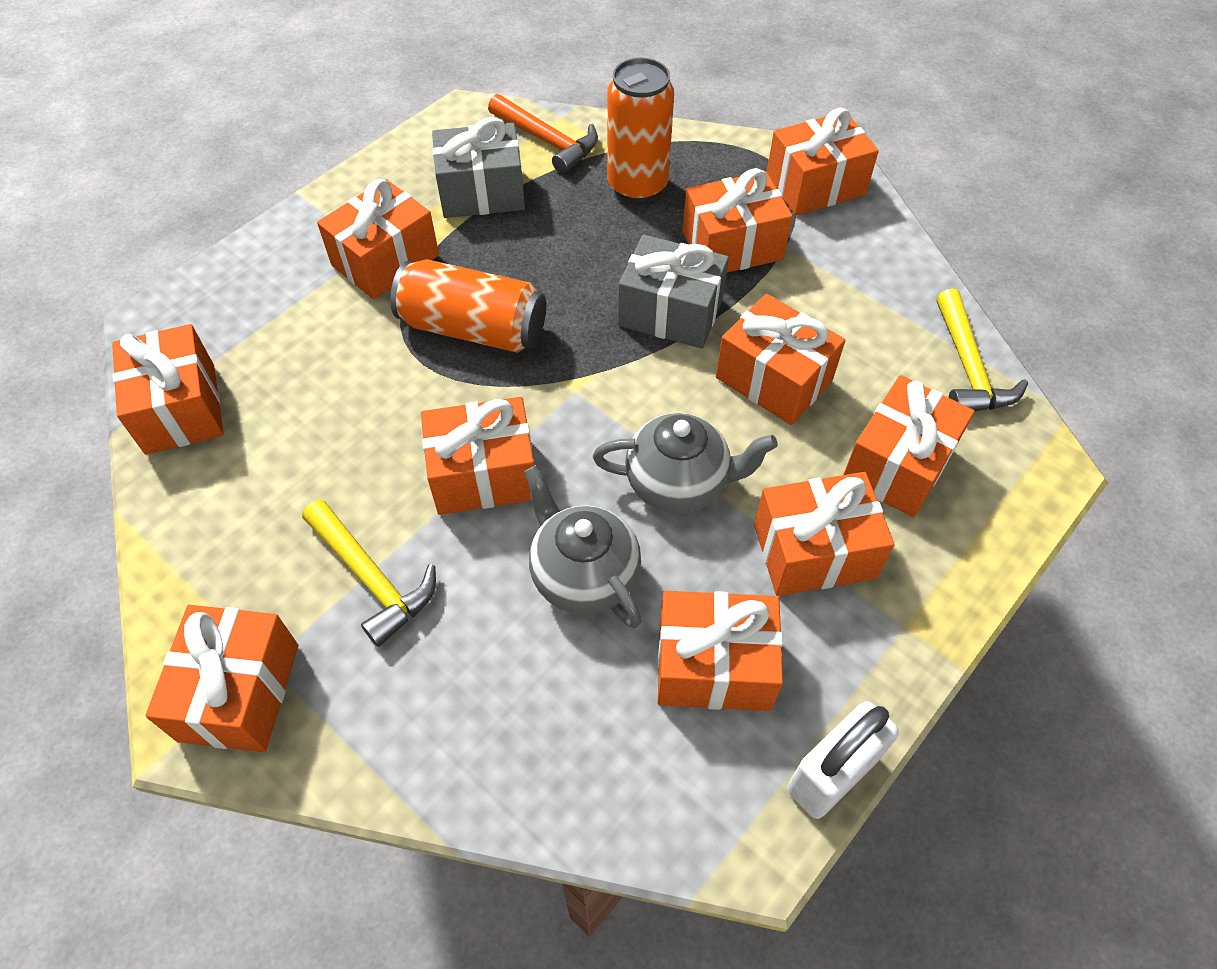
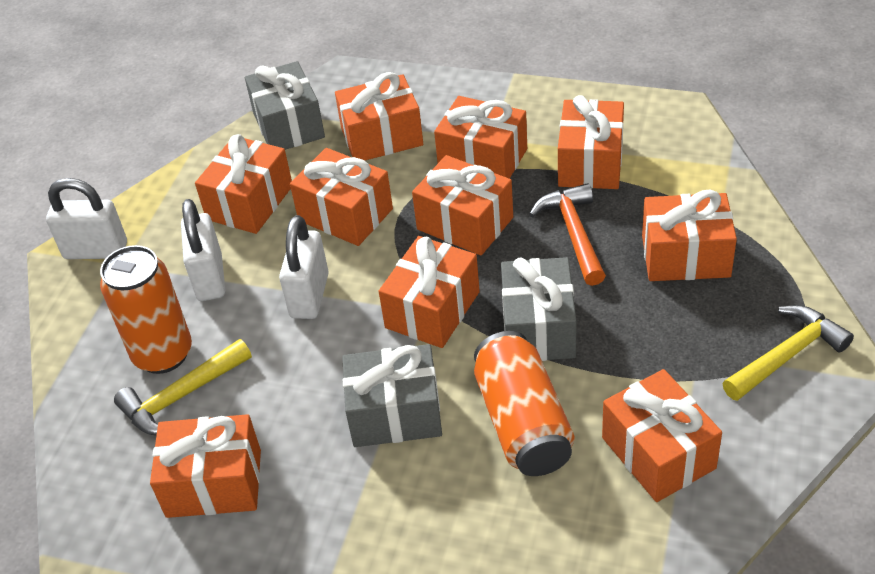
grey gift: [432,117,525,218] [618,235,729,349] = 2 -> [245,61,325,150] [342,344,442,447] [501,257,576,361] = 3
grey teapot: [524,466,642,628] [593,413,778,513] = 2 -> none = 0
white padlock: [787,701,899,819] = 1 -> [46,178,127,259] [181,199,225,301] [279,215,329,319] = 3

